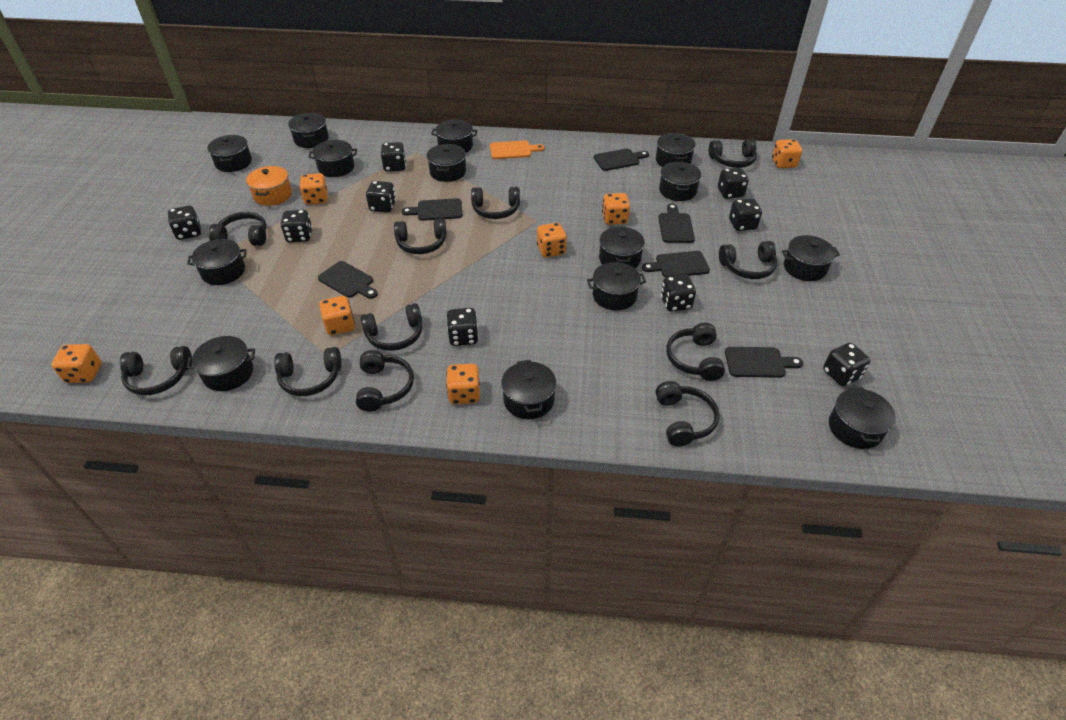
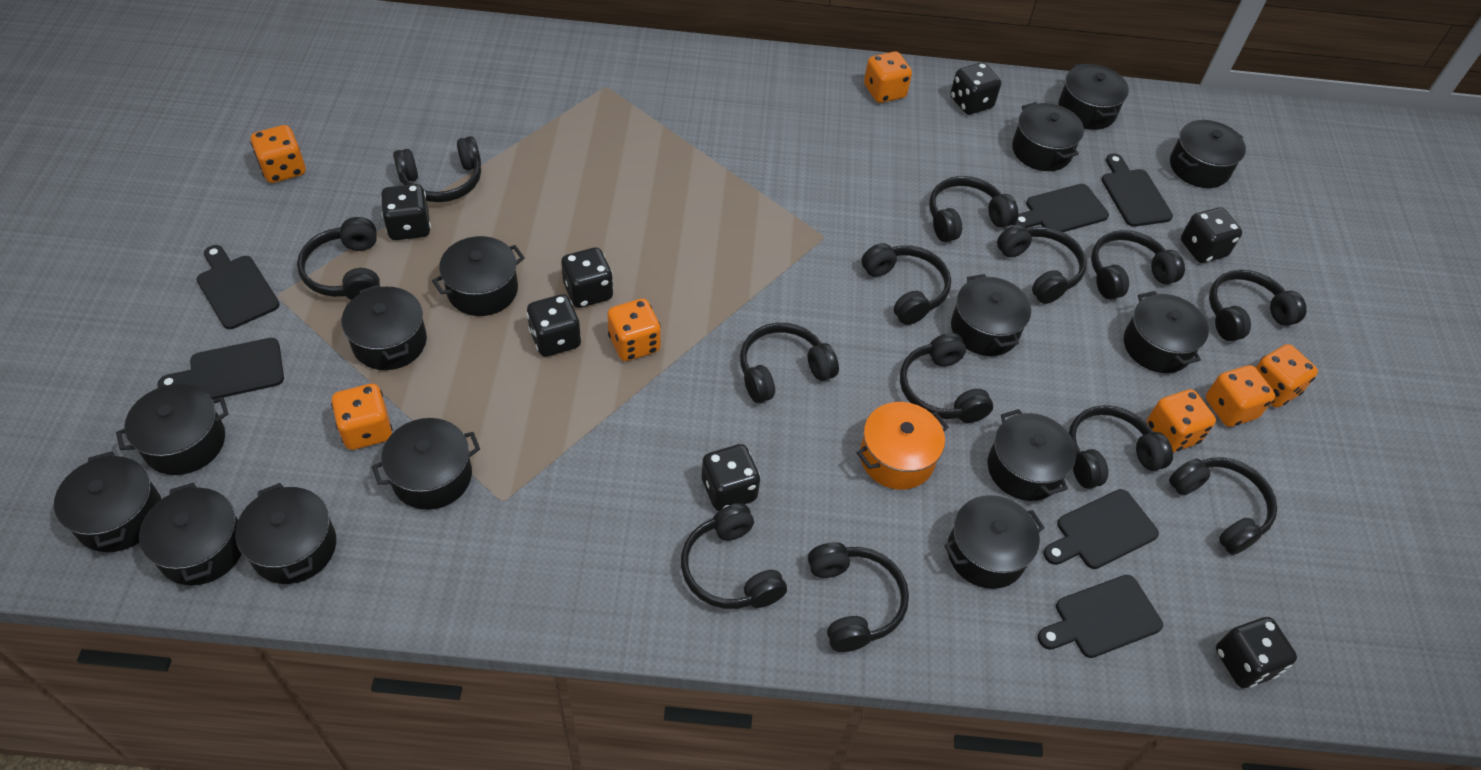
black dice: [168,205,201,240] [280,210,312,242] [366,181,396,213] [381,142,406,172] [447,308,479,346] [661,275,696,312] [718,168,749,199] [729,198,762,231] [823,343,871,386] = 9 -> [381,184,431,240] [527,294,581,357] [561,247,613,308] [702,444,760,511] [950,63,1001,115] [1181,207,1242,263] [1216,617,1297,688] = 7
black headphones: [120,346,192,395] [208,212,267,246] [274,347,342,396] [356,350,414,412] [361,303,422,351] [394,218,447,254] [471,187,520,219] [655,381,720,446] [666,323,725,381] [709,139,757,168] [719,241,777,279] = 11 -> [297,217,380,300] [393,136,481,202] [681,503,787,609] [740,323,839,403] [808,542,909,652] [861,243,951,325] [900,333,993,423] [929,176,1018,242] [997,224,1087,304] [1069,405,1173,489] [1091,230,1185,300] [1169,457,1277,555] [1209,270,1307,341] = 13
orange cutting board: [490,140,545,159] = 1 -> none = 0

